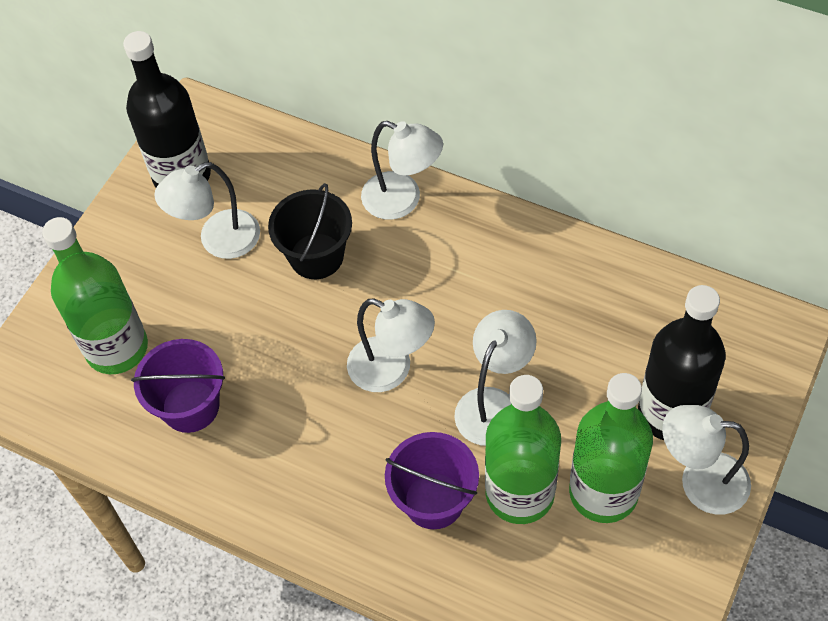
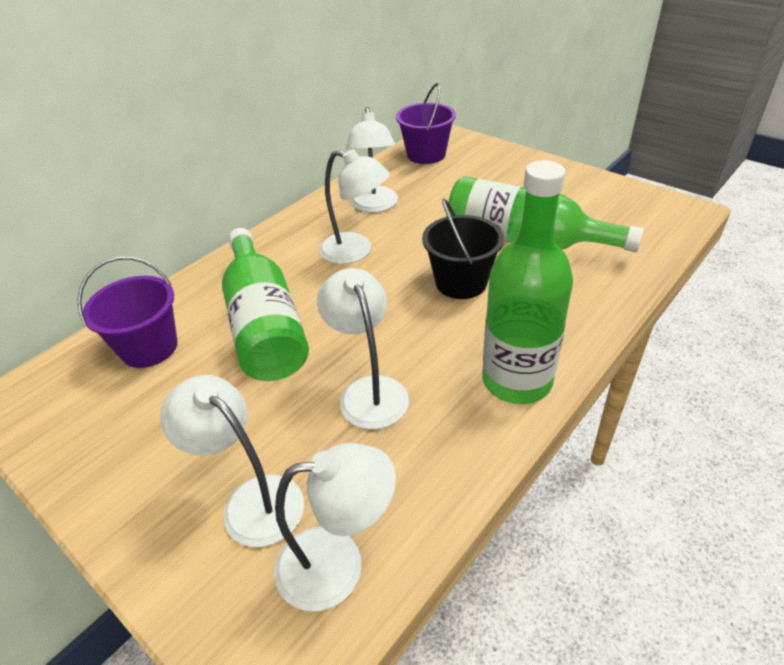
black bottle: [123,31,211,188] [638,285,726,440] = 2 -> none = 0

